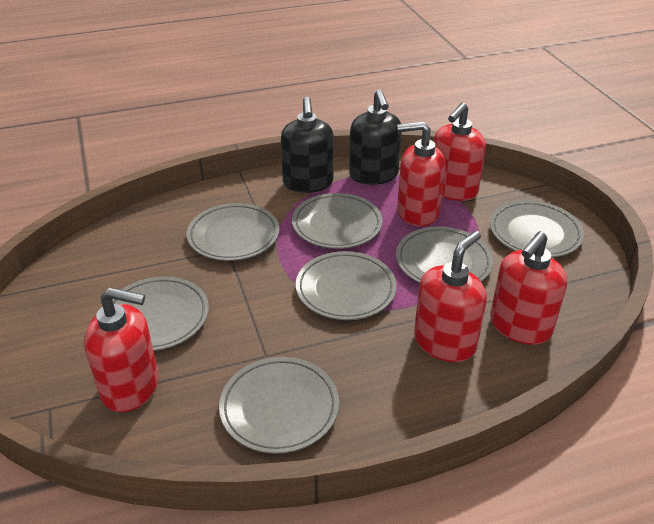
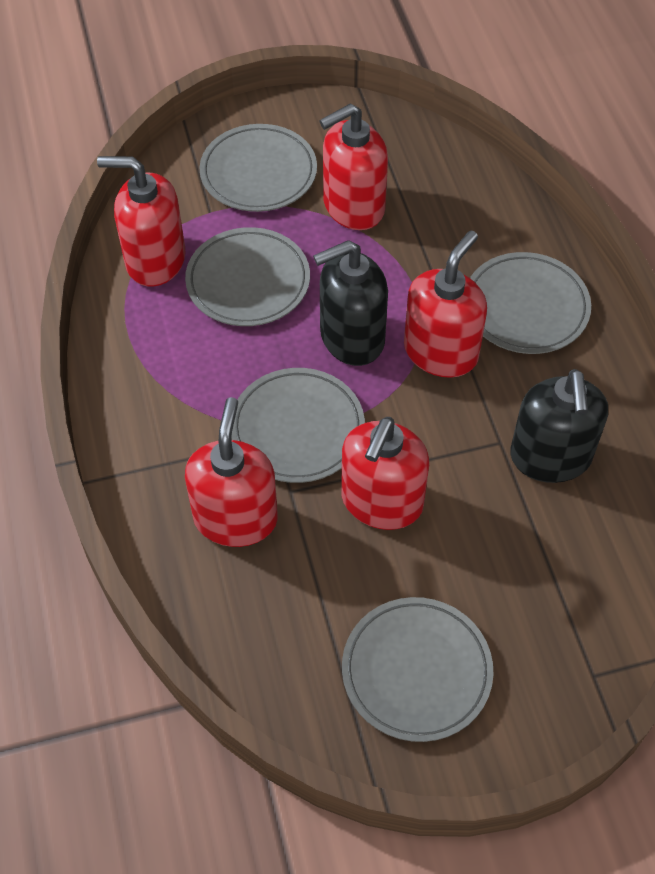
grey plate: [112,276,209,351] [187,203,279,261] [219,357,339,454] [292,193,383,249] [296,251,396,320] [396,226,493,283] [490,200,584,258] = 7 -> [185,227,310,326] [200,124,317,212] [232,368,365,483] [342,597,493,742] [470,252,591,354] = 5

